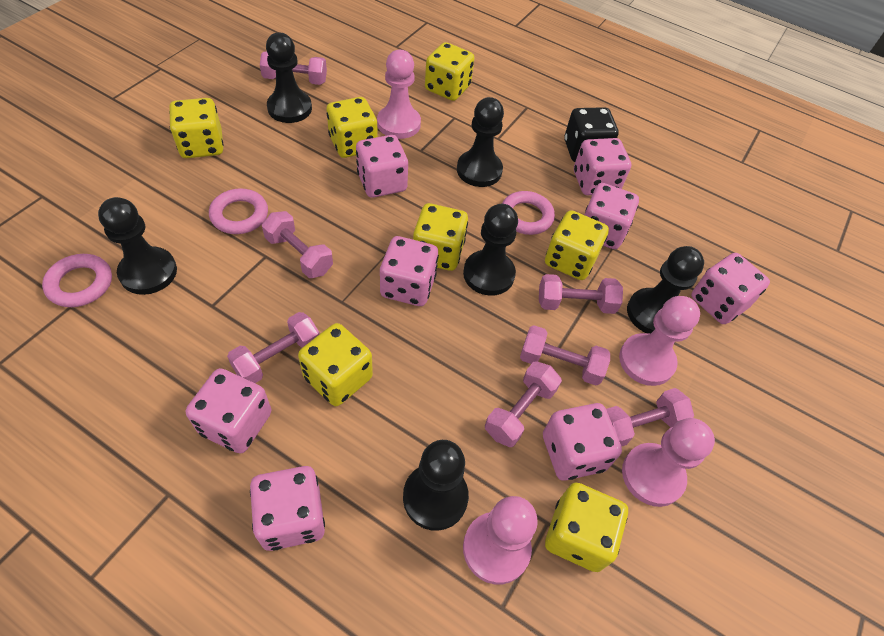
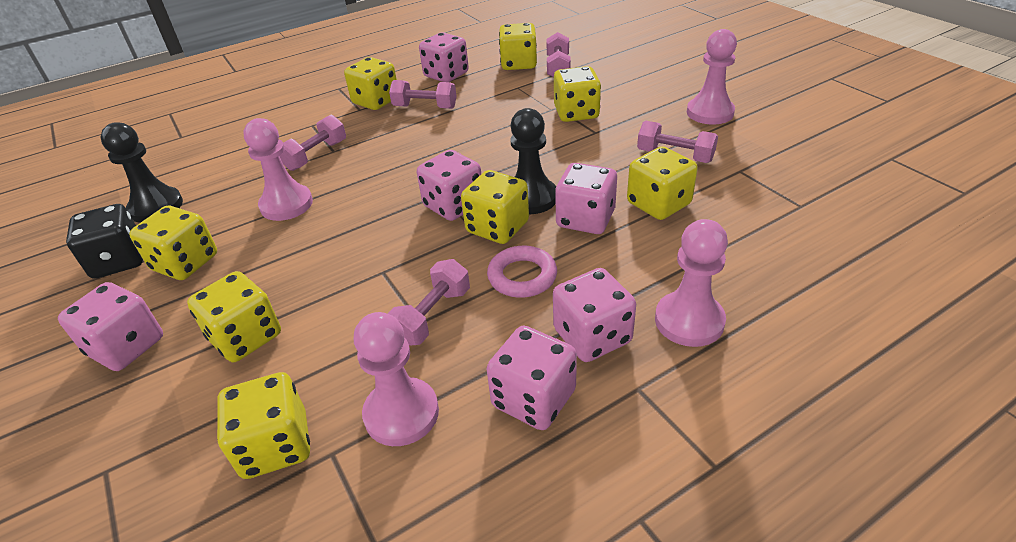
black pawn: [98,197,177,295] [266,32,312,123] [403,440,469,531] [457,97,504,187] [463,204,518,296] [627,246,704,334] = 6 -> [101,122,183,223] [510,108,556,214] = 2
pink dice: [186,368,271,454] [250,466,325,551] [356,135,408,198] [380,236,438,306] [543,403,622,481] [574,138,631,195] [584,183,639,249] [691,253,770,324] = 8 -> [58,282,163,371] [417,150,481,221] [419,33,469,82] [487,326,577,430] [553,268,636,362] [555,163,617,234] = 6
pink dumbbell: [227,312,319,383] [260,51,327,85] [262,211,333,278] [485,362,562,447] [520,325,610,385] [539,274,623,314] [606,388,694,447] = 7 -> [279,115,346,171] [388,259,470,346] [389,80,457,109] [546,32,571,77] [637,121,718,163] = 5
pink ring: [42,254,112,307] [209,189,268,234] [502,191,555,235] = 3 -> [487,246,557,298] = 1
yellow dice: [169,98,224,158] [298,323,373,406] [326,97,378,158] [413,203,468,271] [425,42,475,101] [545,210,609,280] [545,483,628,572] = 7 -> [129,206,217,280] [187,271,281,362] [217,372,310,479] [344,57,397,110] [461,170,529,244] [499,23,537,70] [554,66,601,122] [627,146,698,220] = 8

